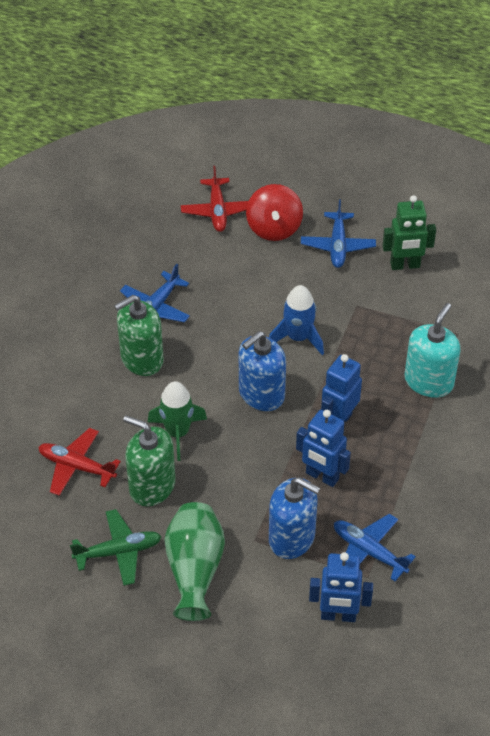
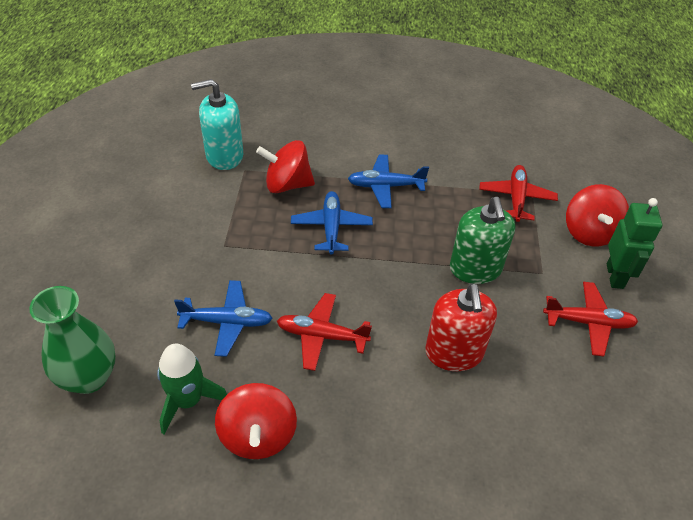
blue robot: [296,410,351,487] [309,552,373,622] [321,354,362,422] = 3 -> none = 0
blue rocket: [269,285,324,355] = 1 -> none = 0
blue soap dispenser: [239,331,286,411] [269,477,320,559] = 2 -> none = 0
green plane: [70,509,162,586] = 1 -> none = 0
green soap dispenser: [114,295,164,376] [123,416,175,506] = 2 -> [450,197,515,284] = 1
red plane: [38,428,121,496] [181,166,248,232] = 2 -> [277,293,372,371] [479,165,558,222] [543,282,638,356] = 3
red soap dispenser: none = 0 -> [426,283,497,371] = 1
red spinning top: [246,184,303,241] = 1 -> [215,383,297,459] [256,140,315,193] [566,184,629,247] = 3

